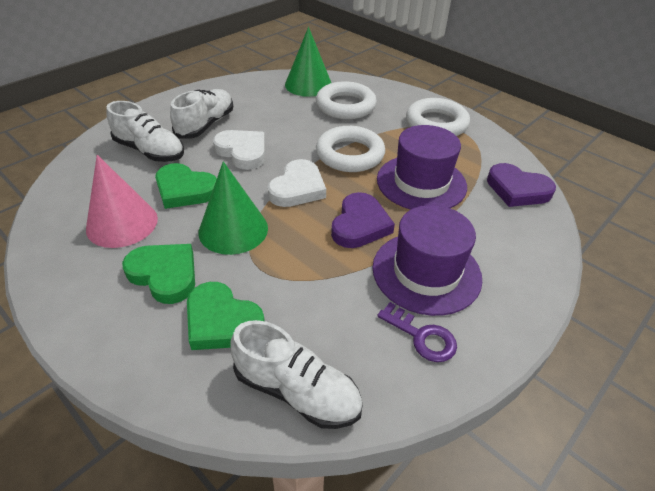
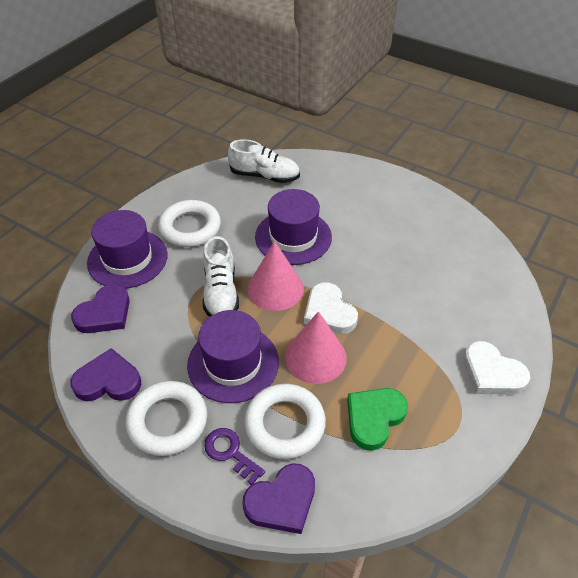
green cone: [199,161,268,255] [285,27,331,97] = 2 -> none = 0
green heart: [122,244,195,304] [155,163,217,209] [187,282,265,350] = 3 -> [347,388,408,451] = 1
pink cone: [86,155,158,248] = 1 -> [248,241,304,311] [285,311,347,384] = 2
purple hat: [373,205,482,316] [377,125,467,209] = 2 -> [87,210,168,289] [187,310,279,403] [255,189,332,265] = 3
purple heart: [331,192,395,248] [487,163,556,207] = 2 -> [70,348,141,401] [71,284,130,333] [242,463,315,534] = 3
white shoe: [106,101,184,162] [170,89,233,139] [230,320,363,429] = 3 -> [203,236,239,317] [228,139,300,183] = 2

